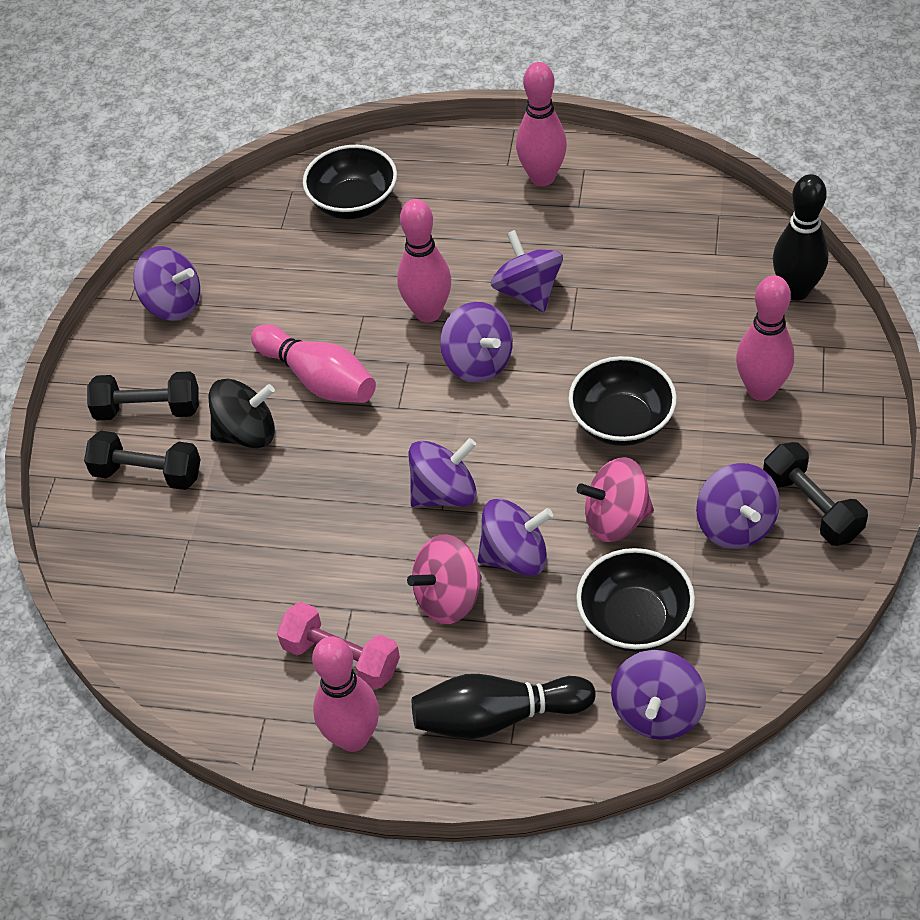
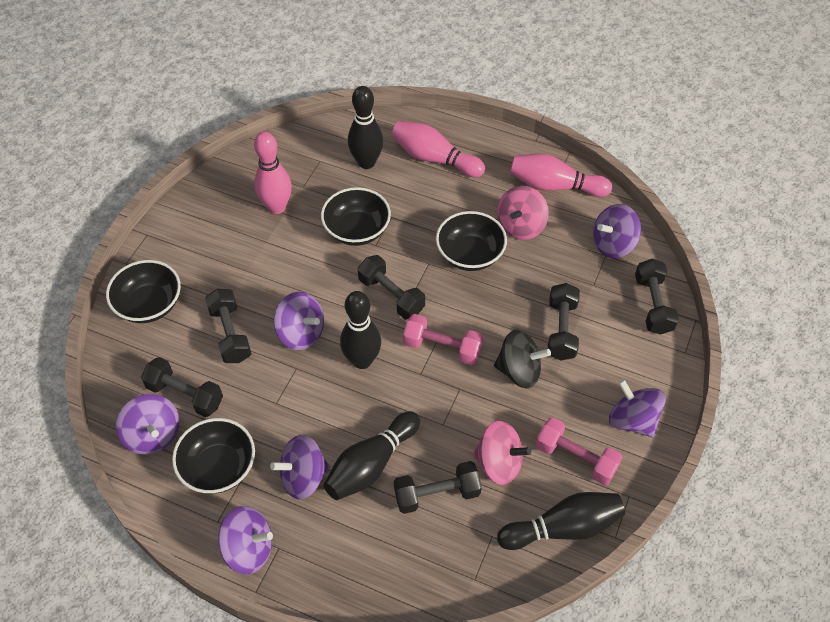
black bowl: [303,145,397,219] [568,356,677,446] [576,548,695,652] = 3 -> [106,260,181,323] [172,418,255,494] [321,187,391,246] [436,211,507,271] = 4
black bowling pin: [412,674,596,739] [773,174,829,301] = 2 -> [324,411,420,500] [340,291,381,369] [348,86,383,169] [497,492,625,550] = 4
black dumbbell: [84,431,201,490] [87,371,199,420] [763,442,868,546] = 3 -> [141,357,223,417] [205,289,251,363] [358,255,425,319] [394,461,482,514] [548,283,580,360] [635,259,679,335] = 6
pink bowling pin: [251,324,376,403] [312,636,379,752] [397,199,451,323] [516,62,567,186] [736,275,794,401] = 5 -> [254,132,292,214] [391,121,485,177] [510,154,612,197] = 3
pink dumbbell: [277,602,400,689] = 1 -> [403,314,483,365] [535,417,622,485] = 2
purple spinning top: [133,246,200,321] [408,438,477,507] [440,302,513,382] [477,498,553,576] [491,230,563,312] [611,650,706,740] [696,463,780,549] = 7 -> [116,394,179,455] [218,506,273,574] [270,435,330,500] [274,292,324,350] [593,204,641,258] [609,379,666,437] = 6

